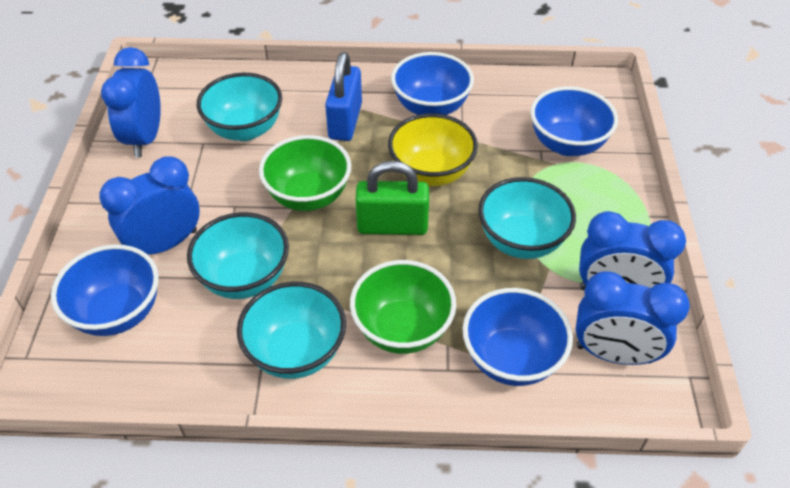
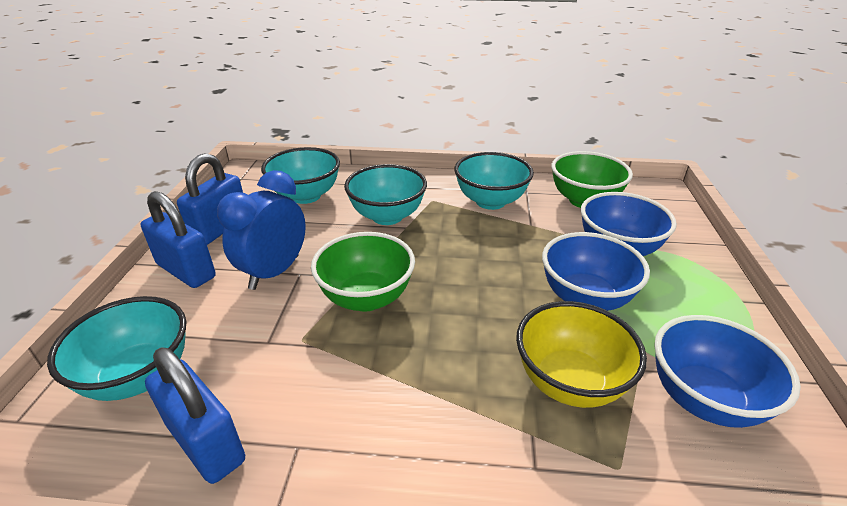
blue bowl: [51,244,159,336] [391,52,474,115] [462,288,573,386] [530,86,618,156] = 4 -> [542,232,650,311] [581,192,677,256] [654,315,801,428] = 3
blue clock: [99,156,200,255] [101,47,161,157] [575,271,690,365] [579,211,686,290] = 4 -> [217,170,306,290] = 1
blue padlock: [325,52,362,141] = 1 -> [141,191,216,288] [145,348,245,484] [177,153,243,245] = 3
green padlock: [356,161,429,235] = 1 -> none = 0

